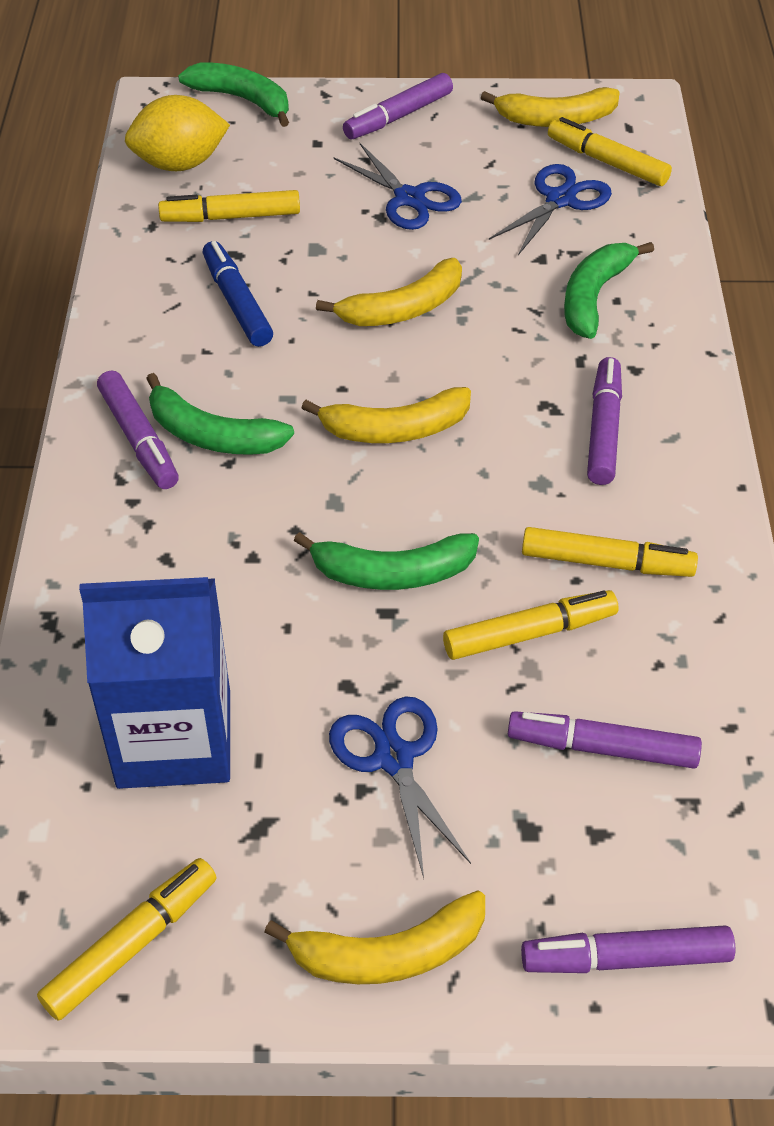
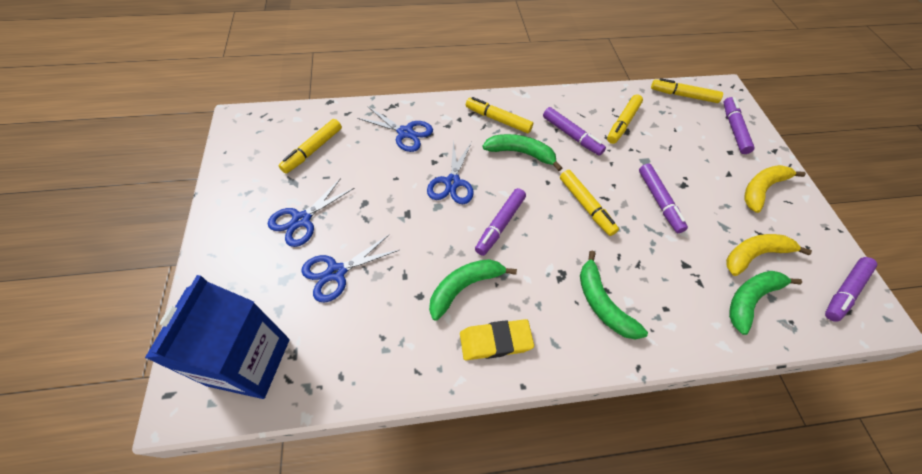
blue marker: [203,241,273,347] = 1 -> none = 0
blue scissors: [329,697,471,878] [333,143,462,230] [489,164,612,255] = 3 -> [268,178,354,247] [301,234,399,302] [357,106,433,152] [427,140,474,204] = 4
yellow banana: [264,890,485,984] [301,387,471,443] [316,258,462,326] [481,87,620,127] = 4 -> [726,234,812,276] [744,165,806,213] = 2
yellow eraser: none = 0 -> [460,319,534,360] = 1
yellow lemon: [125,95,230,171] = 1 -> none = 0

